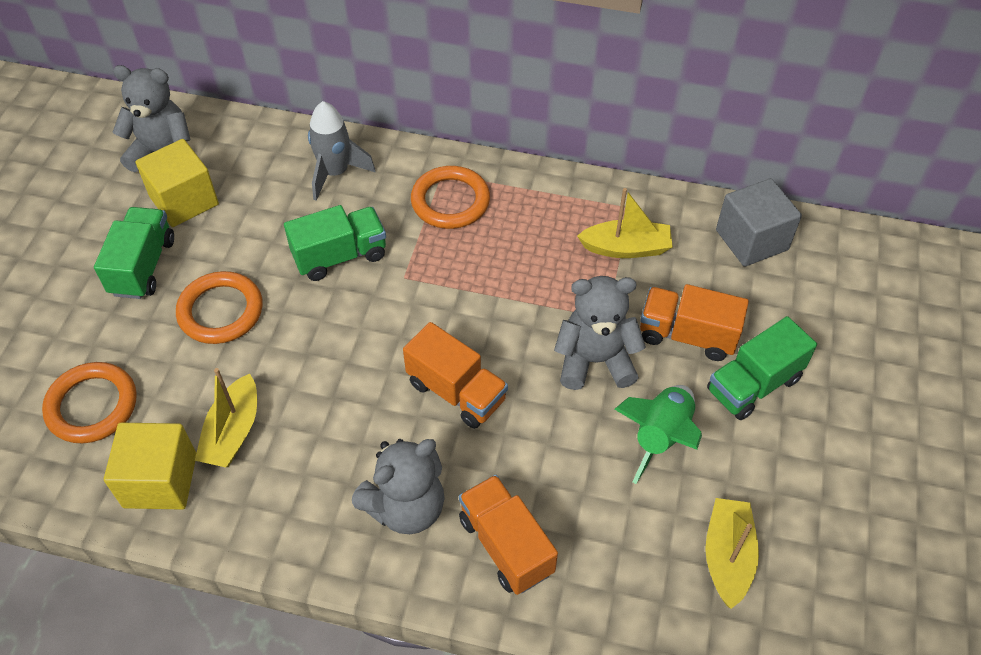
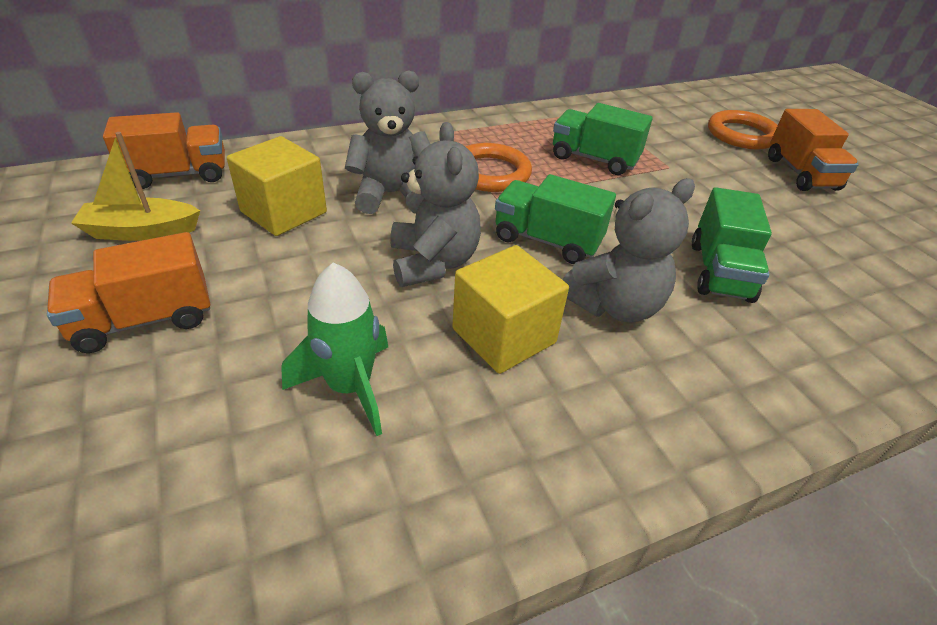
grey cube: [716,178,802,267] = 1 -> none = 0
grey rocket: [308,101,376,201] = 1 -> none = 0
orange ring: [42,362,137,443] [176,271,263,344] [411,166,490,229] = 3 -> [465,143,532,192] [708,110,778,149] = 2
yellow boat: [195,368,257,467] [577,188,673,258] [705,498,759,609] = 3 -> [71,132,200,241] = 1

